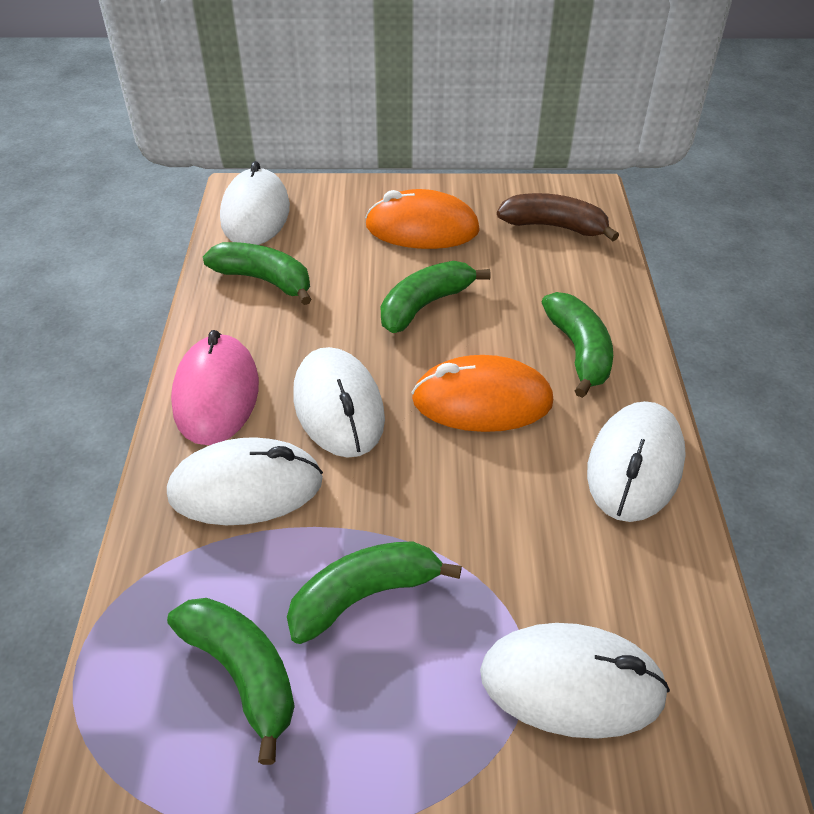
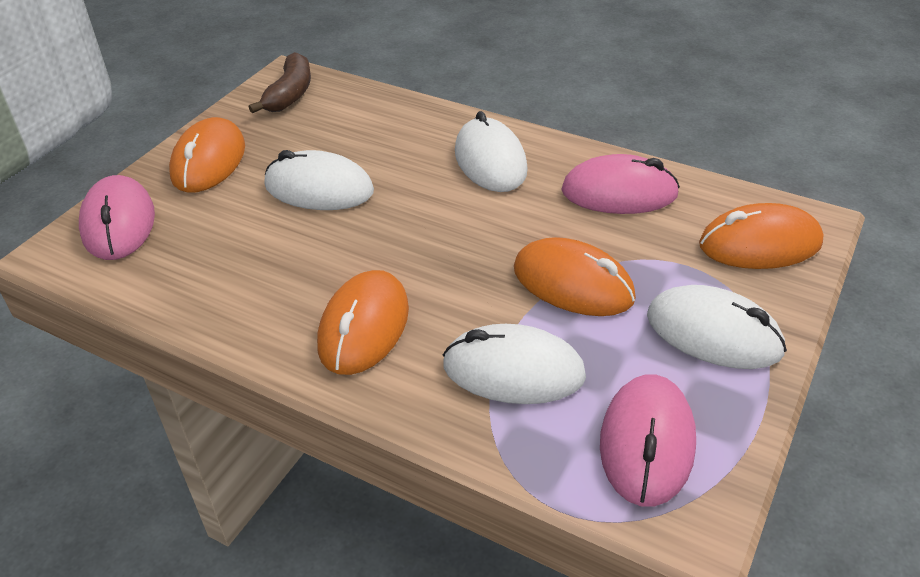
green banana: [167,598,295,765] [203,242,312,305] [287,541,462,644] [381,261,490,333] [542,292,613,398] = 5 -> none = 0
orange mouse: [365,189,480,249] [412,355,553,432] = 2 -> [169,117,245,193] [317,270,409,375] [514,237,636,316] [699,203,824,269] = 4
pink mouse: [171,330,259,445] = 1 -> [79,175,155,260] [562,154,680,214] [600,374,696,507] = 3
white mouse: [167,437,323,525] [220,161,290,245] [293,347,385,458] [480,623,670,739] [587,401,686,522] = 5 -> [264,150,374,210] [442,324,586,404] [455,111,528,192] [647,285,787,369] = 4

